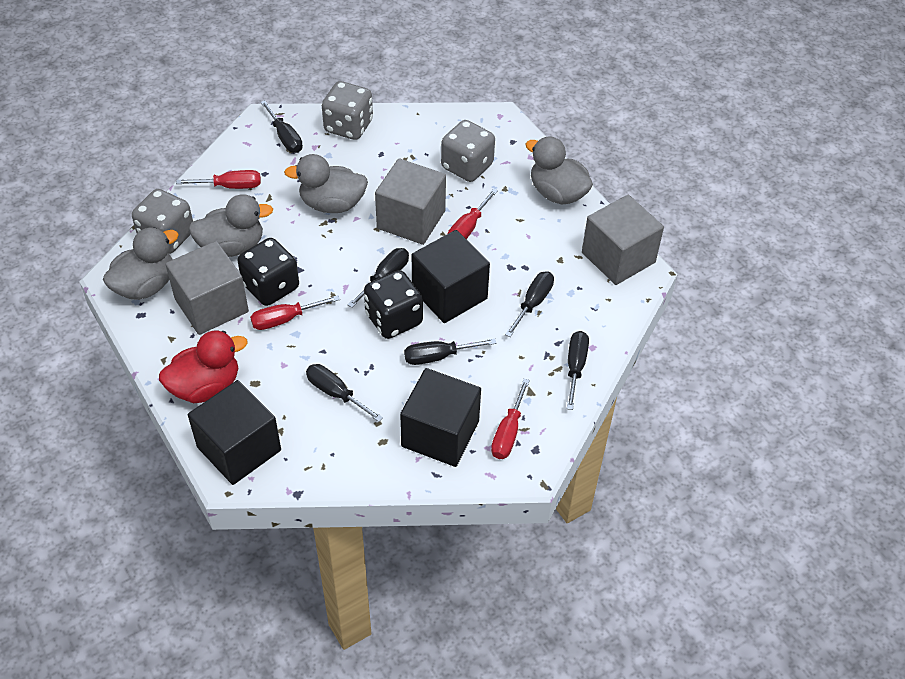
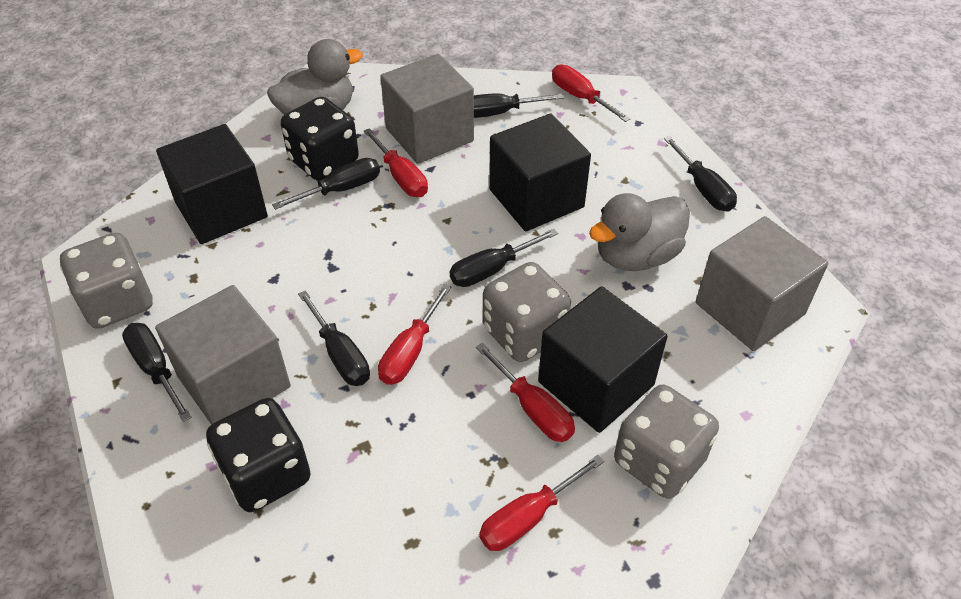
grey duck: [103,227,179,300] [188,194,273,257] [284,154,368,213] [525,137,593,205] = 4 -> [267,39,363,115] [589,193,690,271] = 2
red duck: [159,331,248,403] = 1 -> none = 0
red screwdriver: [176,170,261,189] [250,295,340,330] [448,188,498,239] [491,379,530,459] = 4 -> [364,128,428,197] [378,284,451,385] [476,343,575,442] [479,455,604,551] [552,64,630,122] = 5

